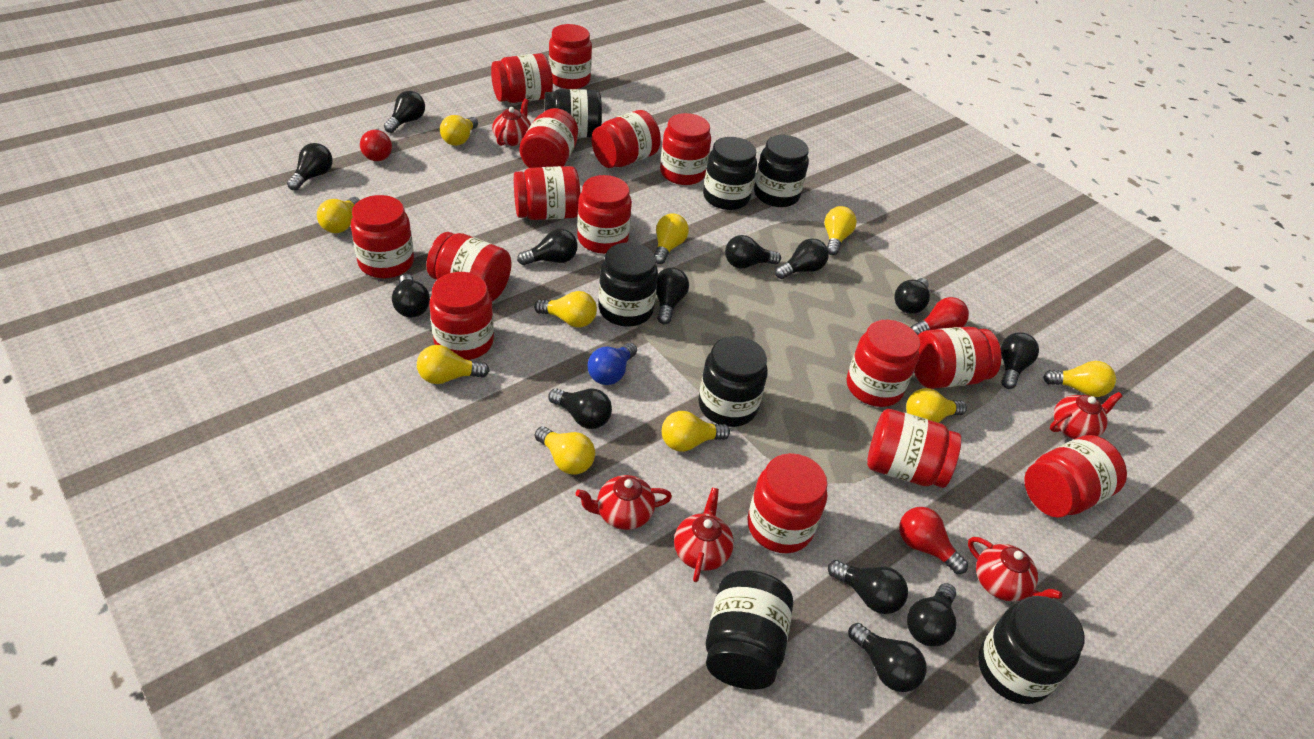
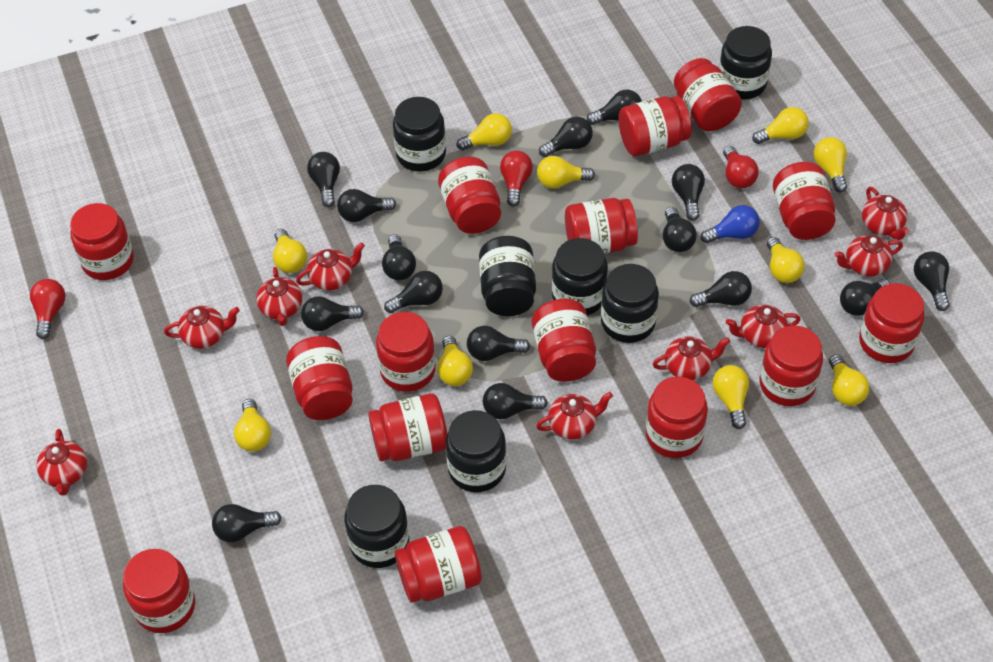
black light bulb: [287,143,333,191] [384,91,425,133] [392,274,430,318] [517,229,578,265] [548,388,612,429] [656,267,689,324] [725,235,781,269] [775,238,829,279] [828,560,908,614] [848,623,927,692] [894,278,930,314] [907,583,956,647] [1001,332,1039,389] = 13 -> [212,504,282,542] [301,296,364,331] [307,152,340,207] [337,189,396,222] [382,234,416,280] [384,271,443,313] [467,326,530,361] [483,383,548,419] [539,117,593,157] [587,90,642,125] [663,207,697,252] [672,164,705,221] [690,271,752,307] [840,279,890,316] [914,251,950,311] = 15
red teapot: [492,99,531,146] [576,475,672,530] [674,488,734,582] [968,537,1062,601] [1050,392,1122,439] = 5 -> [37,429,87,496] [164,306,240,349] [256,267,302,326] [296,242,365,291] [536,392,613,440] [653,336,730,380] [726,305,801,348] [834,235,903,277] [862,187,909,240] = 9

